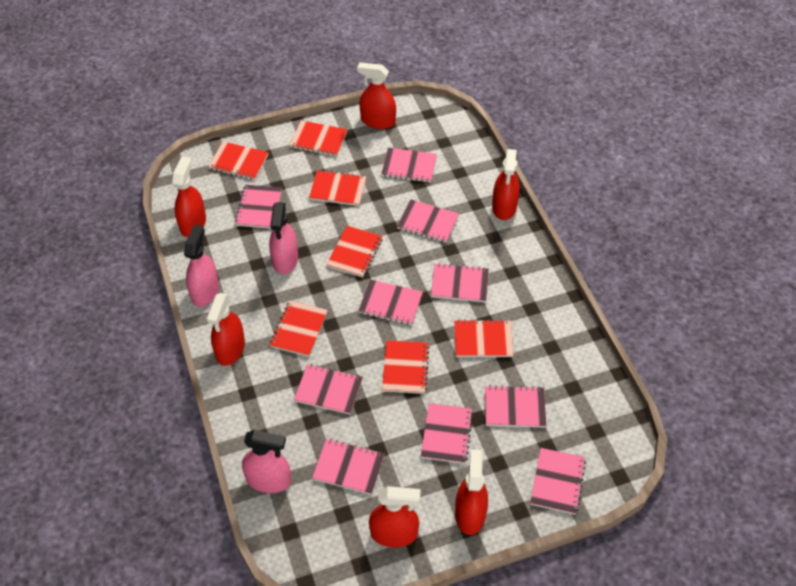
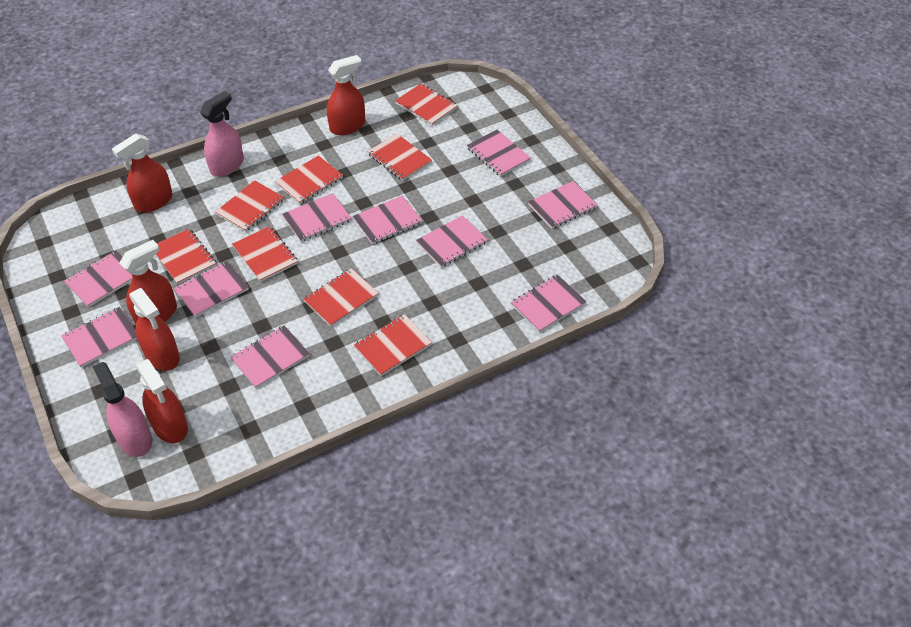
pink spray bottle: [184,224,219,307] [242,430,291,493] [269,202,298,274] = 3 -> [92,362,152,457] [200,91,244,177] = 2
red notebook: [208,142,269,180] [270,300,328,357] [290,120,347,156] [309,170,367,206] [326,226,383,277] [382,340,430,394] [454,319,514,357] = 7 -> [156,229,216,284] [215,180,284,232] [232,226,298,282] [275,155,343,204] [303,268,379,327] [354,314,432,376] [367,134,432,181] [395,83,458,126] = 8
red spray bottle: [172,157,206,237] [206,293,245,366] [357,62,396,129] [369,486,420,547] [455,449,488,535] [492,149,520,220] = 6 -> [112,133,172,212] [120,240,177,324] [129,288,180,371] [136,359,188,443] [327,55,365,135] = 5

